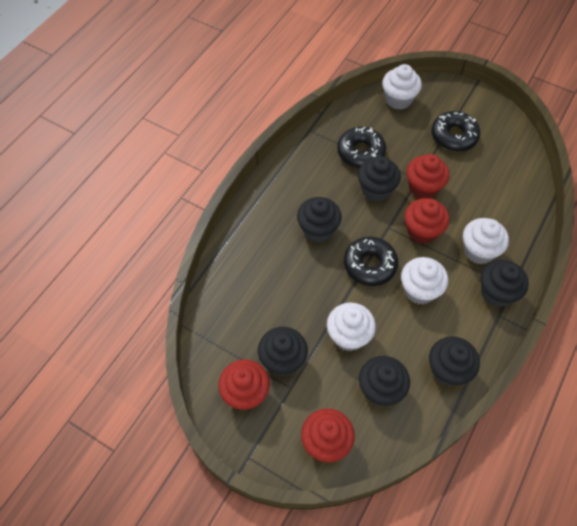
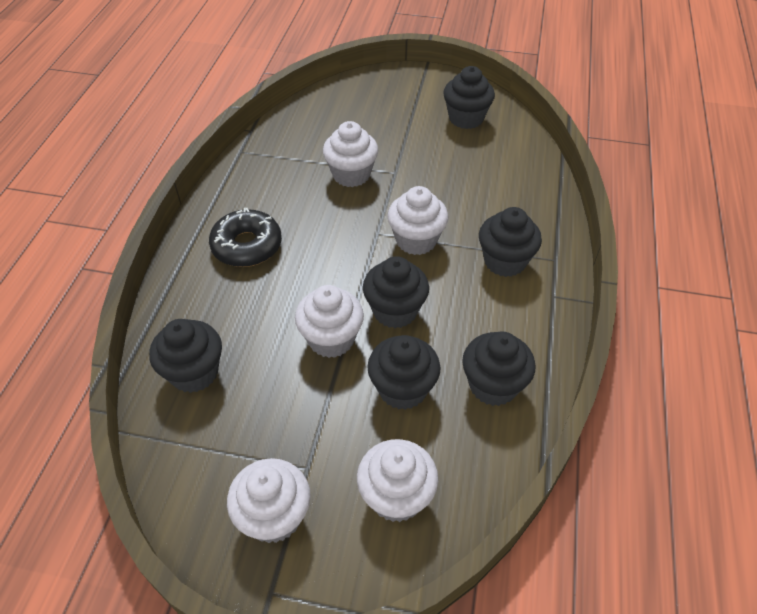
black donut: [337,127,386,168] [344,237,398,286] [431,111,480,152] = 3 -> [209,208,282,267] = 1
red cupcake: [218,359,270,410] [301,409,355,462] [404,198,449,244] [406,154,450,199] = 4 -> none = 0
white cupcake: [327,303,376,351] [382,64,422,110] [401,257,448,305] [463,218,509,264] = 4 -> [227,458,311,543] [295,285,364,358] [323,121,378,187] [357,439,438,522] [387,186,448,255] = 5

